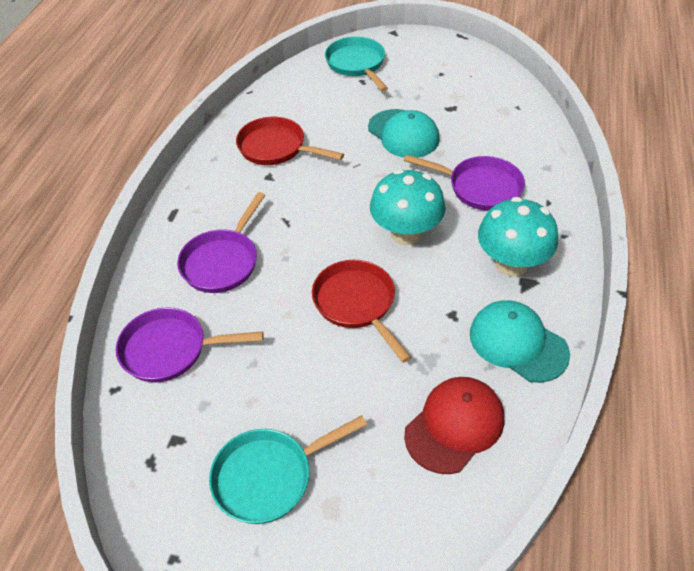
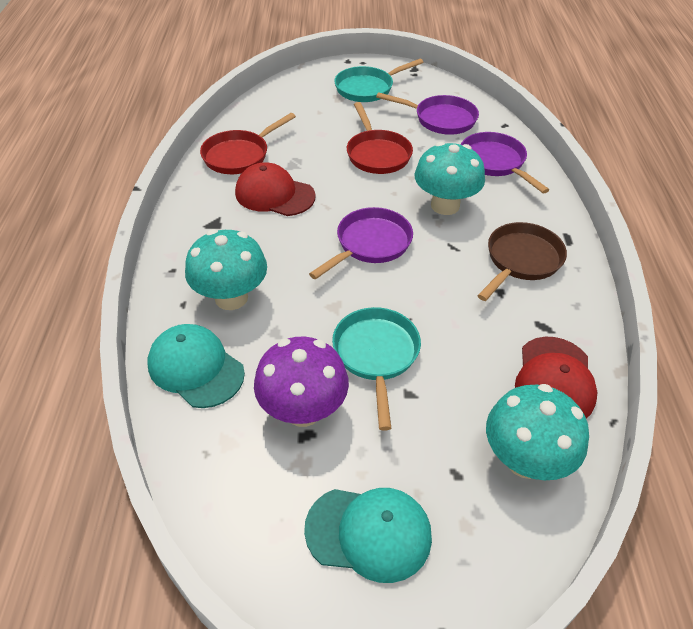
brown pan: none = 0 -> [477,222,567,301] = 1
purple mushroom: none = 0 -> [254,337,349,427] = 1
red cap: [404,377,504,474] = 1 -> [235,162,315,216] [515,337,597,419] = 2
turquoise mushroom: [370,169,446,245] [478,197,558,277] = 2 -> [185,229,267,310] [415,142,485,215] [486,384,589,480] = 3

